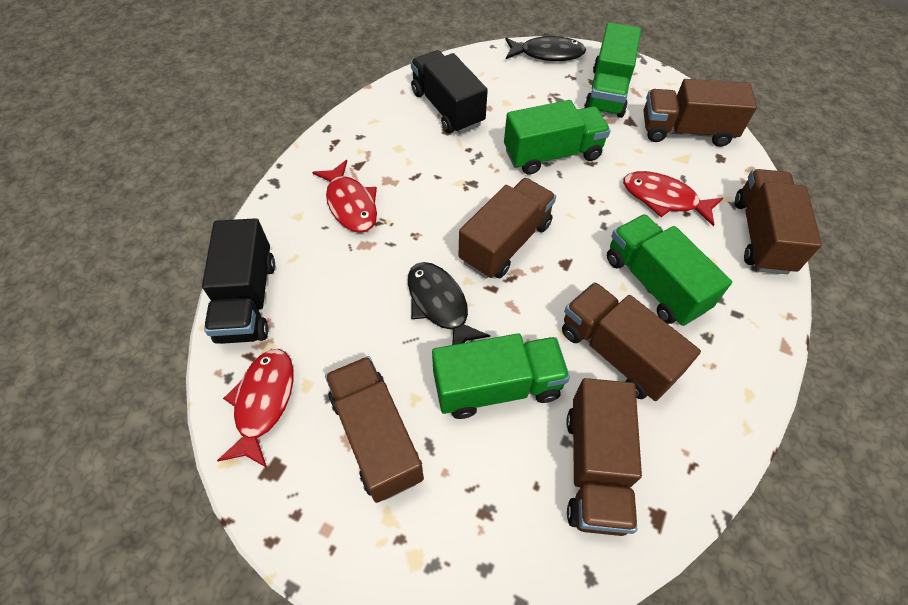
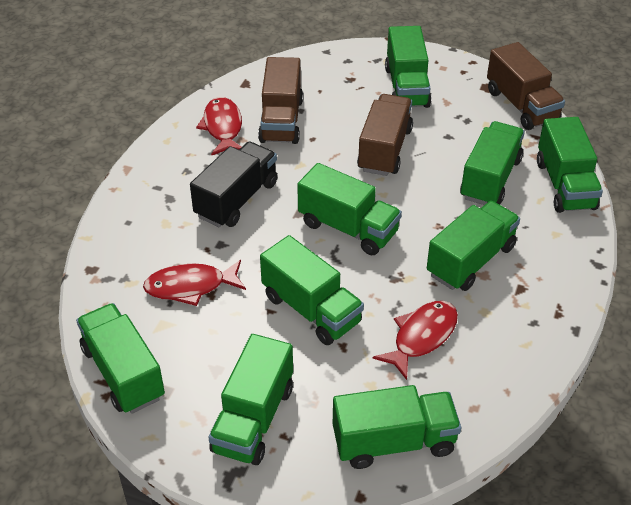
black fish: [408,262,490,345] [505,33,586,61] = 2 -> none = 0
black truck: [202,218,275,344] [410,50,488,134] = 2 -> [190,142,278,227] = 1
brown truck: [325,356,424,503] [459,178,556,279] [562,282,701,401] [566,378,642,536] [644,79,757,147] [735,169,822,274] = 6 -> [258,57,303,144] [357,94,413,176] [487,42,565,130] = 3
green truck: [432,333,570,419] [504,100,611,175] [584,22,641,118] [607,214,732,326] = 4 -> [76,303,165,414] [208,334,293,465] [260,235,364,345] [297,163,402,255] [333,385,461,469] [385,26,432,108] [427,201,520,291] [460,121,525,205] [537,117,603,213] = 9

